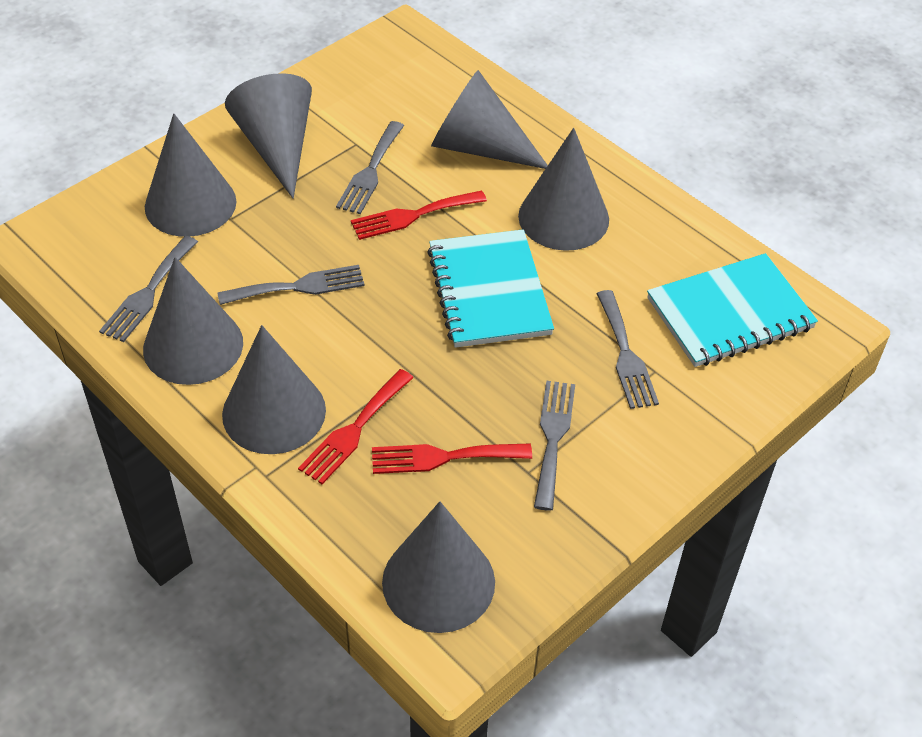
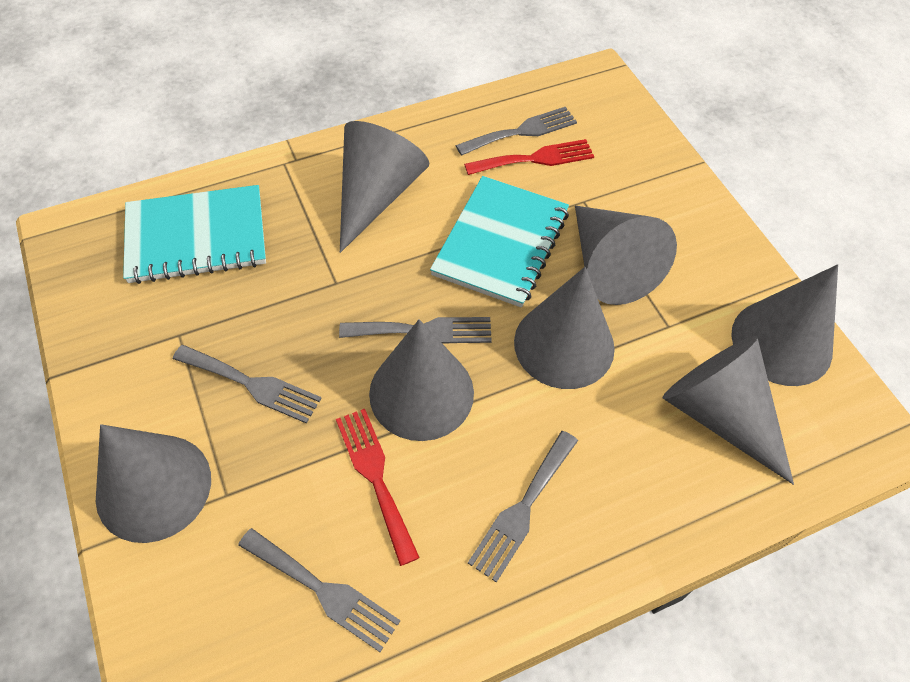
red fork: [298,369,414,484] [351,190,487,240] [372,444,532,474] = 3 -> [336,409,420,566] [464,139,594,175] = 2

